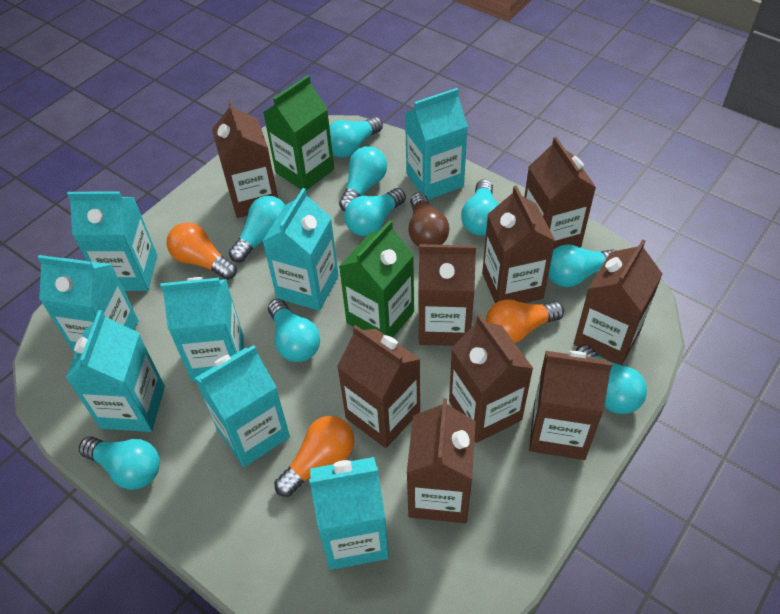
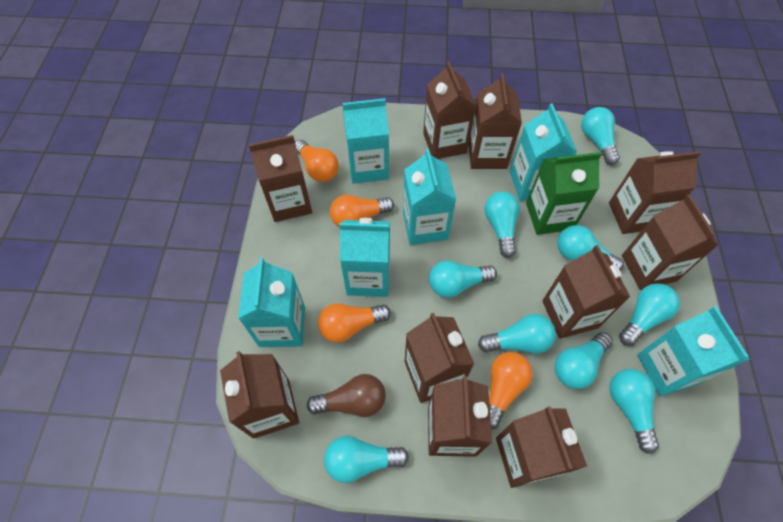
brown carton: [212,100,278,218] [337,325,421,448] [407,398,476,523] [418,244,476,346] [449,315,534,443] [482,185,555,303] [524,137,596,250] [529,351,612,460] [574,239,662,365] = 9 -> [220,351,299,439] [249,135,312,222] [405,313,474,403] [423,61,476,159] [428,376,492,457] [469,73,522,169] [496,406,587,488] [542,245,630,339] [609,151,701,234] [622,194,718,290] = 10
green carton: [263,75,334,190] [339,220,414,338] = 2 -> [526,152,602,235] = 1
orange light bulb: [167,222,237,280] [274,416,354,497] [486,299,564,343] = 3 -> [295,140,339,182] [318,303,391,343] [330,195,394,228] [489,352,533,430] = 4
turquoise carton: [37,255,139,353] [66,310,165,432] [67,191,157,291] [160,277,244,382] [195,345,290,467] [262,188,339,311] [309,457,389,570] [405,88,468,200] = 8 -> [238,258,305,347] [339,218,390,297] [343,98,389,184] [403,148,456,245] [510,103,577,201] [637,306,750,397] = 6

